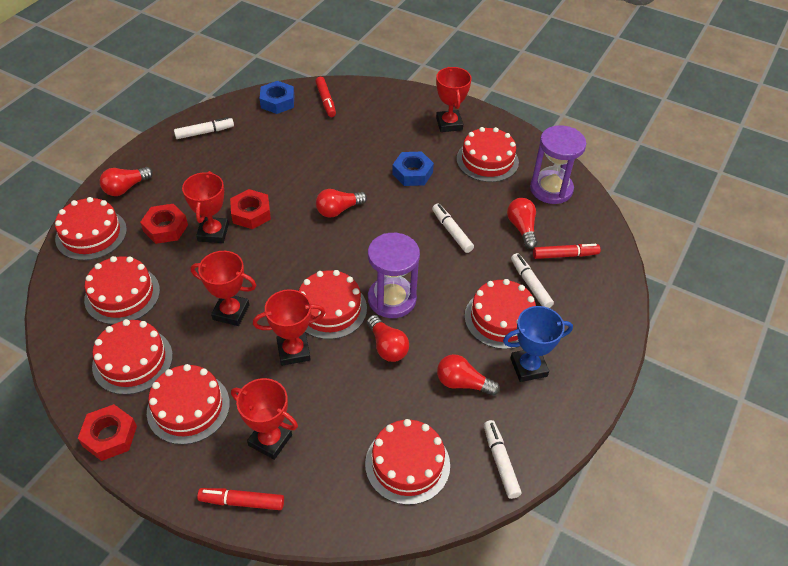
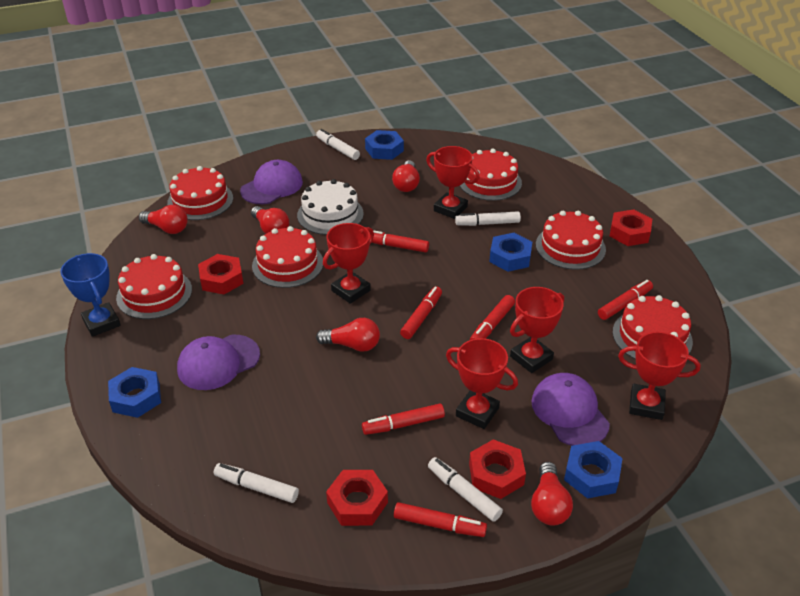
blue nut: [260,81,294,114] [392,151,434,186] = 2 -> [108,367,161,418] [365,130,404,160] [489,233,532,272] [564,441,623,499] = 4
purple cap: none = 0 -> [177,335,260,390] [240,160,303,204] [531,373,610,446] = 3
purple hourglass: [368,233,420,318] [530,125,586,204] = 2 -> none = 0
red cake: [55,197,127,260] [84,256,160,325] [92,319,173,395] [147,364,230,445] [299,270,367,339] [365,419,450,505] [457,127,519,182] [465,279,536,349] = 8 -> [116,254,192,319] [167,166,233,220] [252,226,323,288] [460,148,522,201] [536,211,606,270] [613,295,693,359] = 6
red marker: [197,488,284,510] [315,77,336,117] [533,244,601,259] = 3 -> [362,404,445,435] [369,230,429,252] [394,502,487,537] [400,286,442,339] [470,295,515,340] [598,280,653,320] = 6
red nut: [78,404,137,461] [140,204,188,244] [230,189,271,229] = 3 -> [198,254,243,294] [326,470,388,526] [469,439,526,499] [609,209,652,246] = 4
white cake: none = 0 -> [297,179,364,235] = 1

